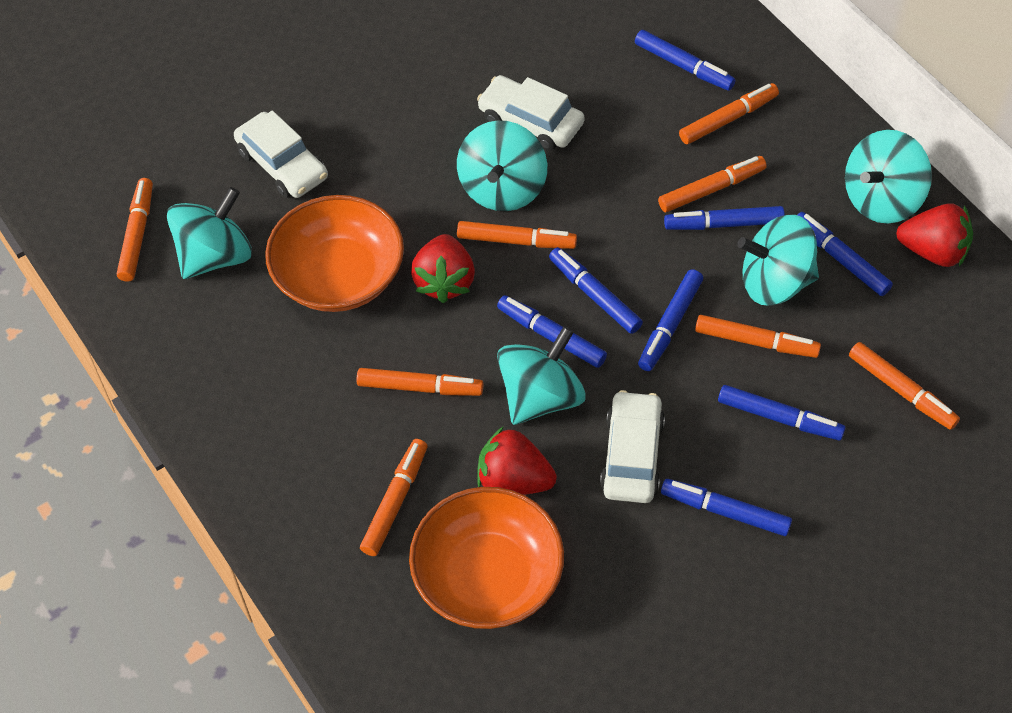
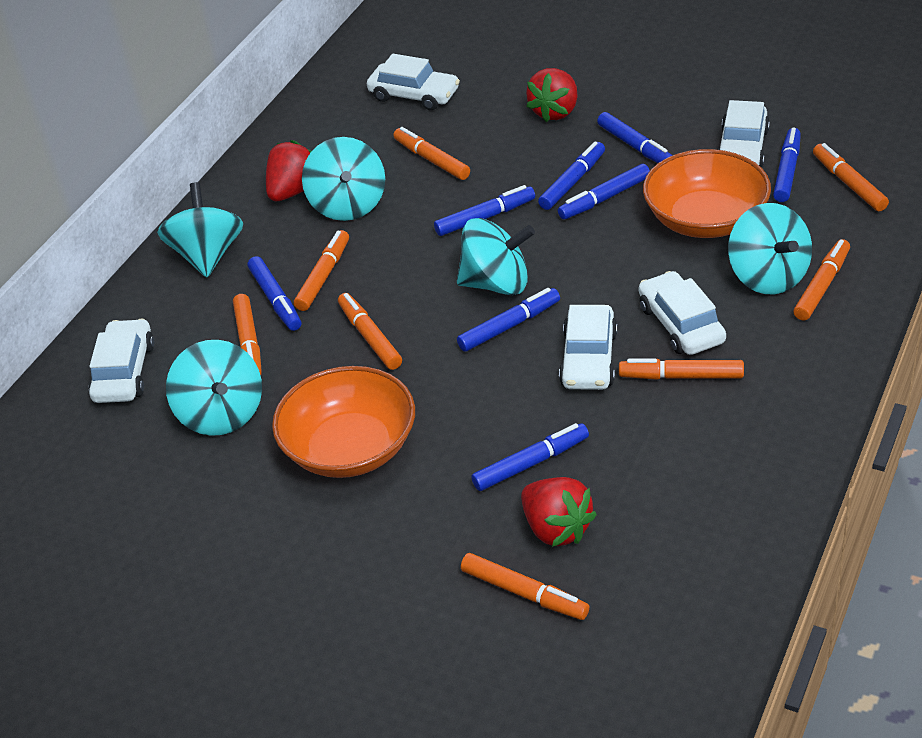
white car: [234,110,328,198] [477,75,585,150] [600,390,665,503] = 3 -> [89,319,154,403] [367,54,460,110] [559,305,617,390] [639,271,726,355] [717,100,770,168] = 5

